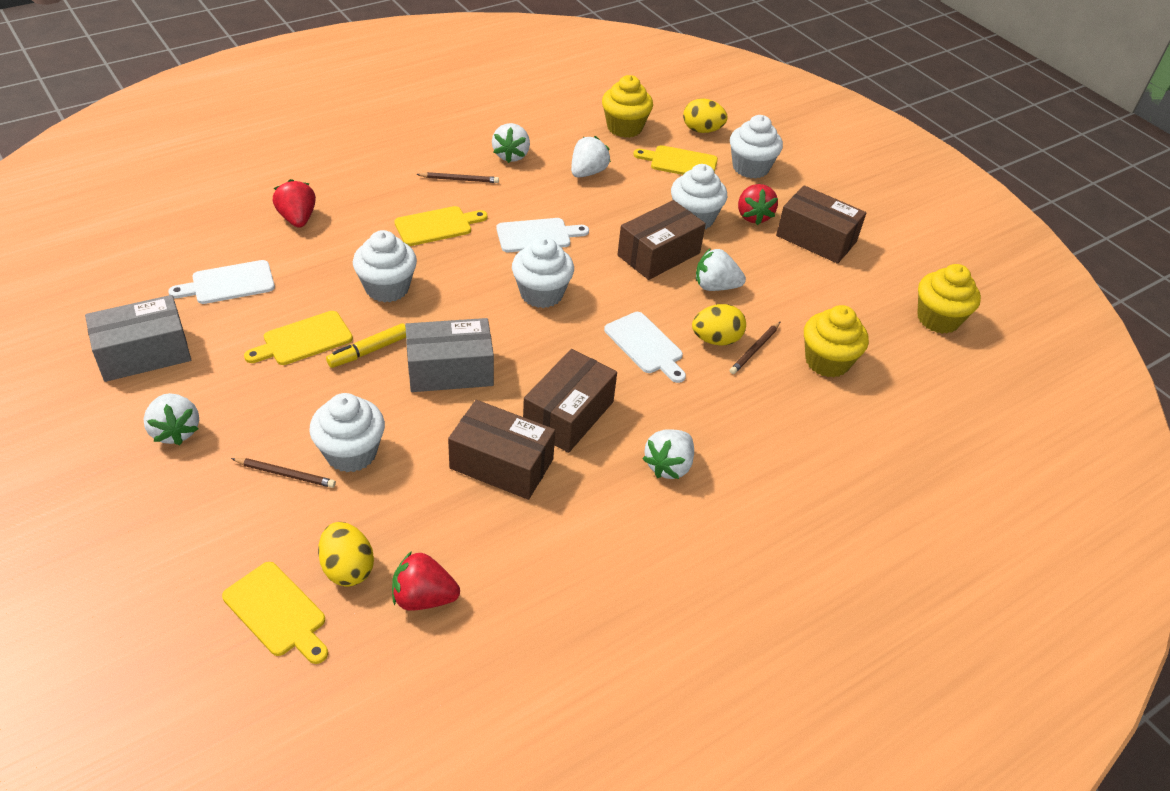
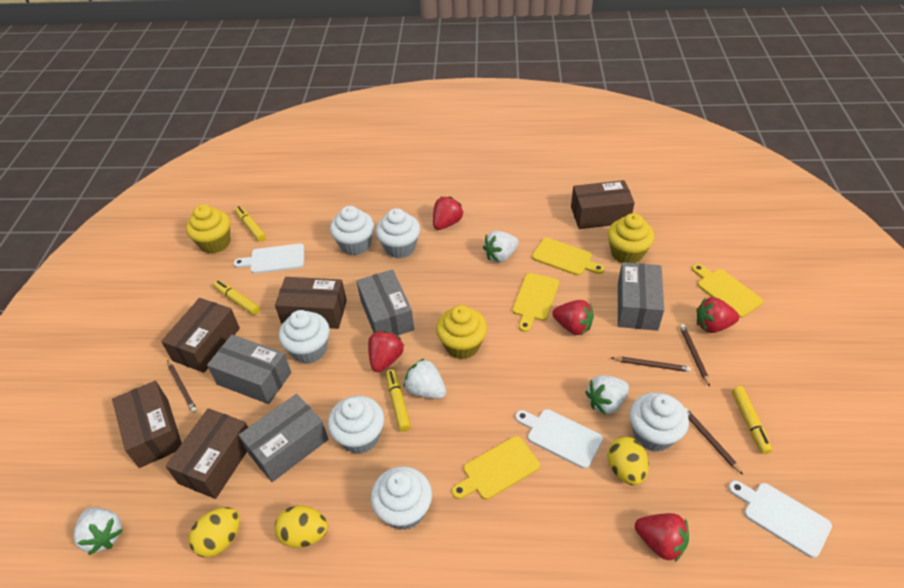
brown box: [448,400,555,500] [523,349,617,453] [617,200,706,280] [776,185,866,264] = 4 -> [112,381,182,468] [161,298,240,373] [165,408,248,499] [275,277,347,329] [571,180,635,229] = 5
brown pencil: [231,458,336,488] [416,172,499,183] [730,321,781,374] = 3 -> [167,360,197,413] [612,357,691,372] [680,324,710,386] [685,407,743,475] = 4
grey box: [85,295,191,382] [405,318,494,392] = 2 -> [207,335,291,404] [239,394,328,482] [357,269,414,336] [618,262,664,331] = 4
red strawberry: [273,179,316,228] [392,551,460,611] [738,184,778,225] = 3 -> [368,330,404,372] [433,196,464,230] [552,300,594,335] [635,513,689,562] [696,297,739,333] = 5
white cupcake: [309,393,385,472] [353,230,417,303] [512,237,574,308] [671,164,727,229] [730,115,783,179] = 5 -> [279,310,329,364] [328,396,384,454] [330,206,374,255] [371,466,432,530] [376,208,420,259] [630,392,689,452] = 6
white strawberry: [143,393,199,445] [492,123,530,163] [571,136,611,178] [642,429,694,479] [696,248,746,291] = 5 -> [73,508,123,555] [404,358,446,399] [483,231,519,263] [585,375,629,415] = 4
yellow marker: [326,323,406,368] = 1 -> [214,281,260,315] [235,206,266,242] [386,369,411,432] [732,386,772,454] = 4

